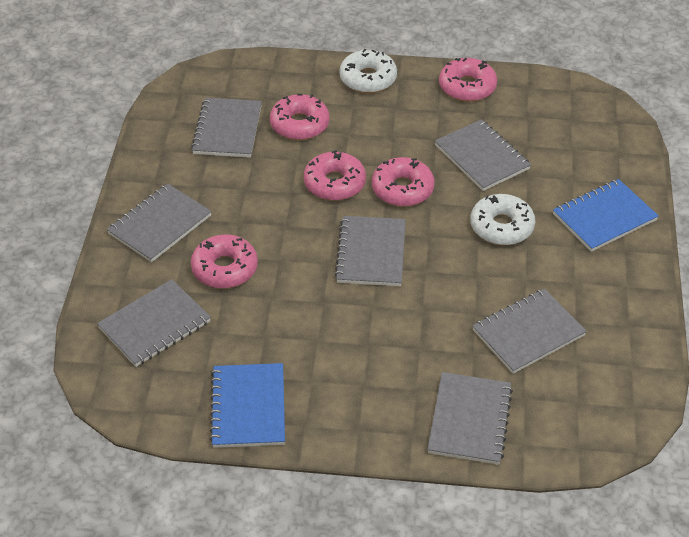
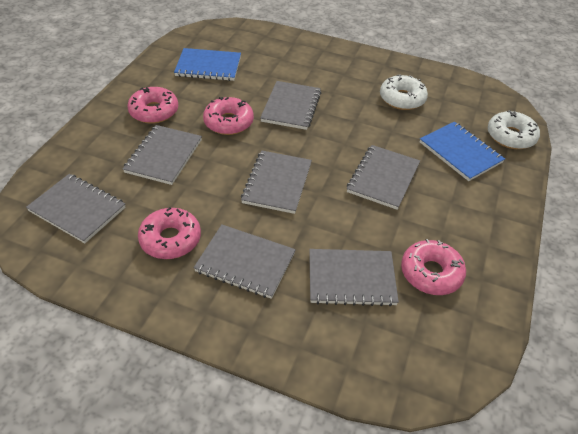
pink donut: [191,235,258,289] [270,94,329,140] [304,150,366,201] [372,157,434,207] [439,58,497,102] = 5 -> [127,87,178,124] [138,207,201,259] [203,97,254,135] [401,239,466,295] = 4

